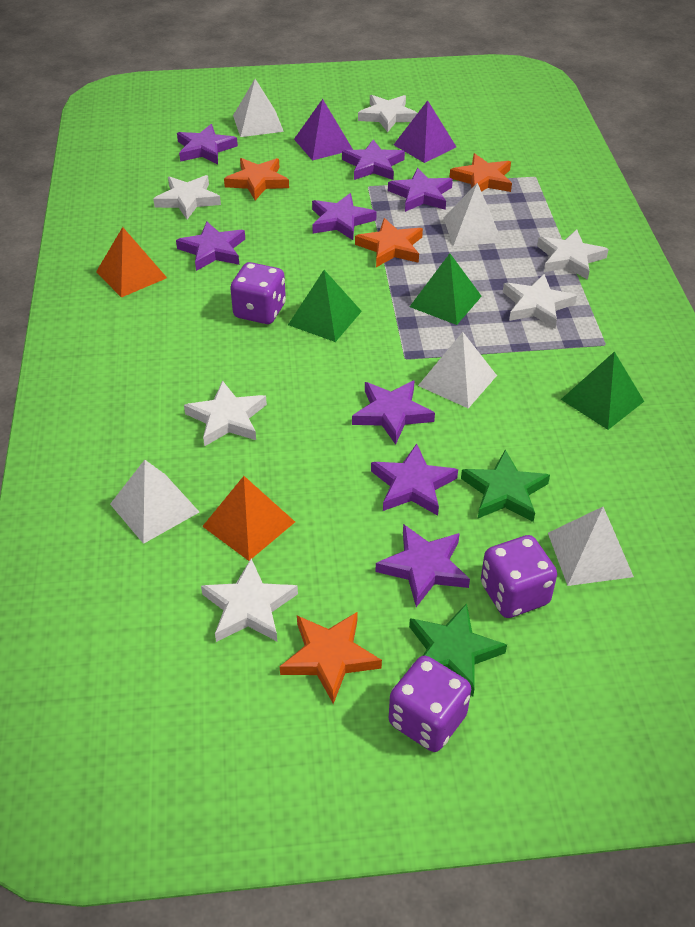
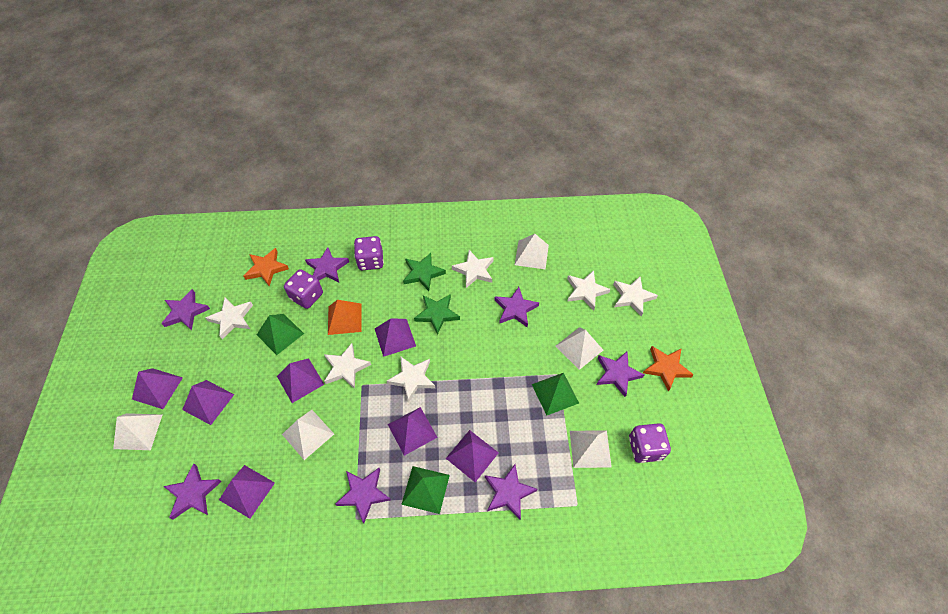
orange pyramid: [96,227,167,298] [202,476,295,561] = 2 -> [328,300,362,335] = 1
orange star: [224,158,289,200] [280,612,382,704] [355,218,423,267] [449,153,512,192] = 4 -> [244,248,289,286] [643,346,694,391] = 2
purple pyramid: [294,99,353,161] [394,100,456,163] = 2 -> [132,368,183,409] [182,380,234,425] [219,465,275,519] [277,358,324,403] [375,319,416,357] [388,407,437,456] [446,430,499,482] = 7
purple star: [176,222,245,271] [177,124,238,164] [312,193,377,240] [342,140,405,180] [352,380,435,445] [371,444,458,516] [376,524,470,607] [388,168,453,212] = 8 -> [161,289,210,330] [163,464,222,520] [305,247,349,283] [335,468,391,523] [485,464,537,520] [495,287,539,327] [597,351,645,397] = 7

